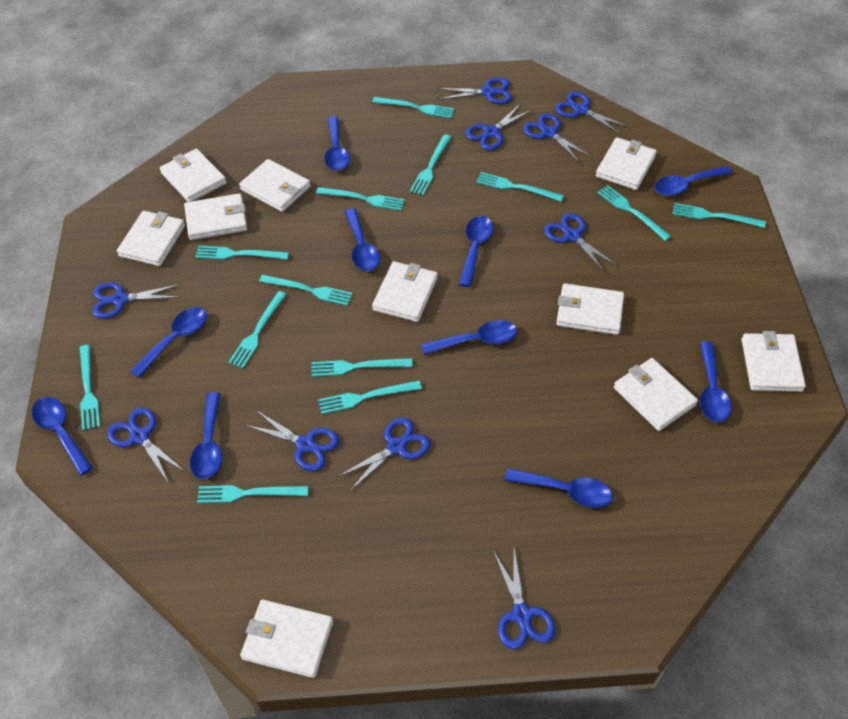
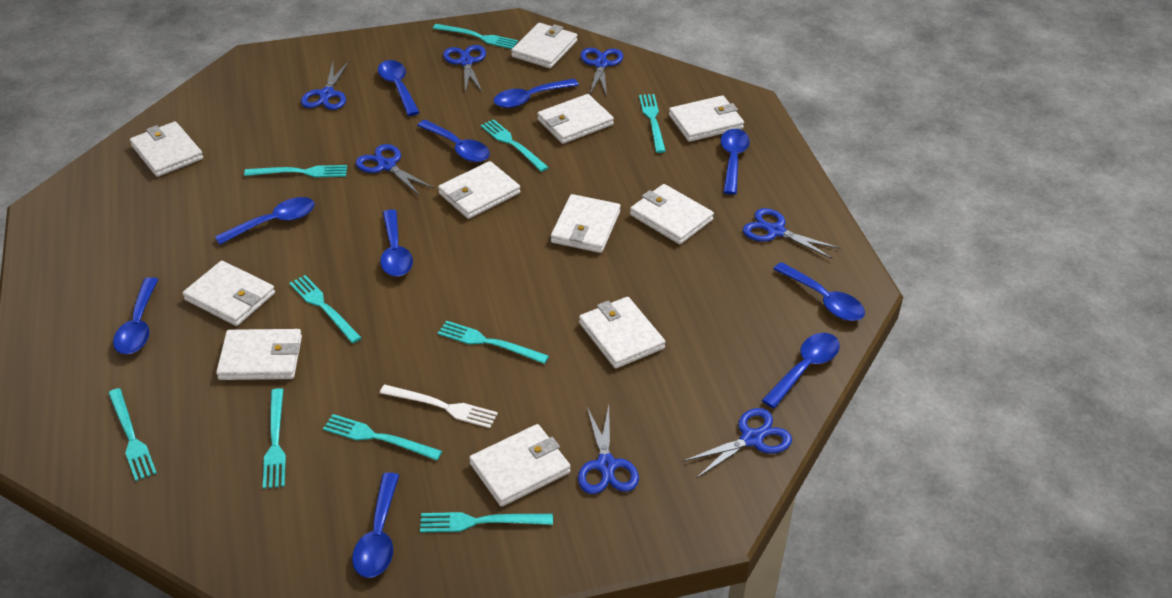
blue scissors: [93,282,180,319] [107,407,184,482] [245,410,339,471] [338,418,431,491] [438,77,512,104] [465,104,532,150] [493,549,555,649] [523,113,592,163] [544,213,618,273] [555,92,629,134] = 10 -> [301,60,350,110] [356,144,435,196] [443,45,486,93] [578,405,639,494] [580,48,623,97] [683,408,792,478] [743,208,840,259] = 7
turquoise fork: [80,345,100,430] [195,246,289,260] [197,485,308,503] [228,291,287,368] [259,275,353,306] [311,358,413,377] [316,187,405,211] [318,381,422,414] [372,97,454,118] [410,134,451,195] [476,172,564,202] [597,185,671,241] [672,203,766,228] = 13 -> [108,388,157,481] [244,165,347,178] [263,388,286,489] [289,275,362,343] [323,414,442,460] [420,512,553,532] [433,24,518,49] [438,321,549,364] [480,119,549,172] [639,94,666,153] = 10
white fork: none = 0 -> [380,384,498,428] = 1
white wallet: [117,211,185,266] [160,149,227,202] [184,194,247,240] [239,159,311,212] [240,600,333,678] [372,261,438,322] [556,283,624,335] [596,137,657,190] [614,358,698,431] [741,331,806,392] = 10 -> [130,121,203,177] [183,261,275,326] [216,329,302,380] [438,161,520,219] [469,424,571,507] [511,23,577,68] [537,94,614,144] [551,194,621,253] [579,297,665,369] [630,184,714,244] [669,96,744,142] = 11

